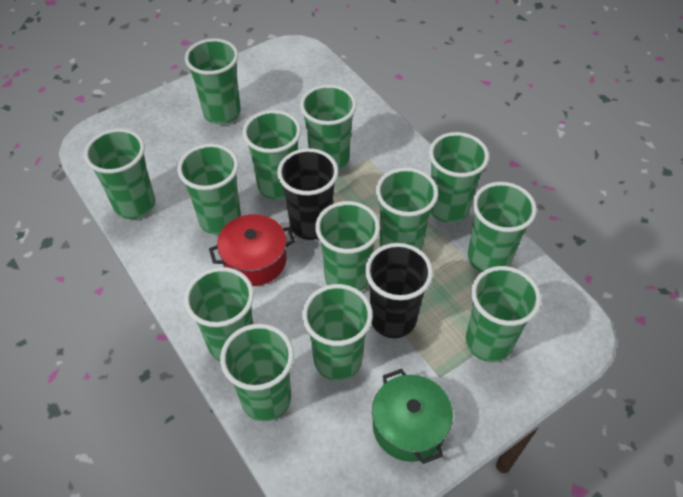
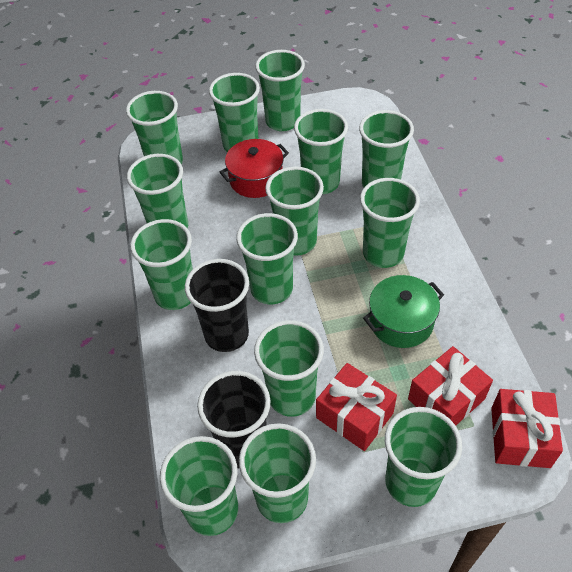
green cup: [84,129,155,219] [177,144,241,235] [184,267,254,361] [185,38,241,124] [220,324,294,421] [243,110,301,200] [300,84,357,171] [302,284,373,381] [315,201,380,291] [376,167,438,250] [429,132,489,223] [466,266,541,362] [467,182,537,272] = 13 -> [126,91,183,164] [127,154,188,229] [130,219,193,310] [160,436,238,536] [209,73,260,152] [236,213,298,304] [239,423,316,523] [254,320,324,417] [255,50,305,131] [265,167,324,256] [294,109,348,194] [359,110,414,188] [360,178,420,268] [385,407,462,507] = 14
red gift: none = 0 -> [316,363,397,451] [408,346,493,425] [491,389,563,468] = 3

